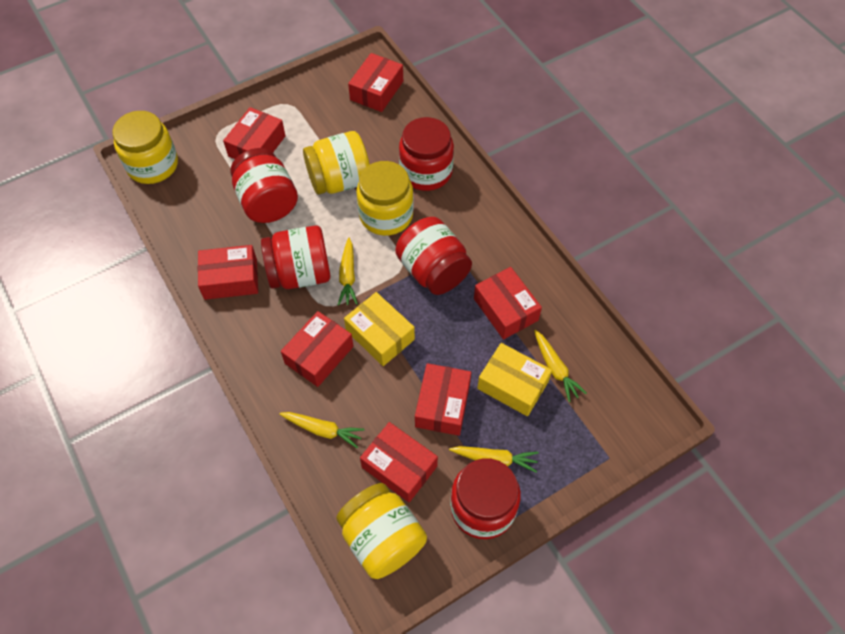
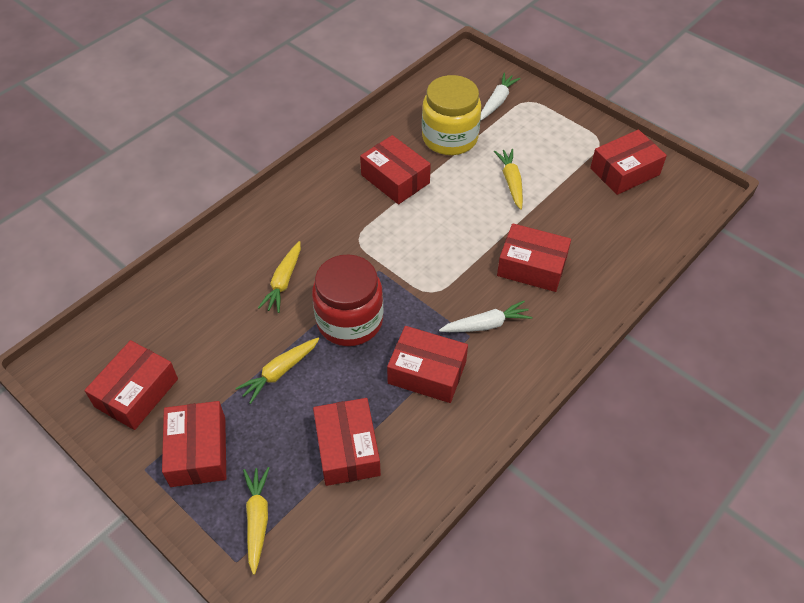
red jar: [230,148,298,223] [261,225,330,289] [395,217,472,295] [399,117,454,191] [450,458,521,539] = 5 -> [312,254,383,346] = 1
white carrot: none = 0 -> [439,301,532,332] [480,73,521,121] = 2
yellow box: [344,292,415,366] [477,343,552,416] = 2 -> none = 0
yellow jar: [112,111,178,184] [303,131,370,195] [336,483,427,579] [357,161,414,236] = 4 -> [422,75,481,155] = 1

